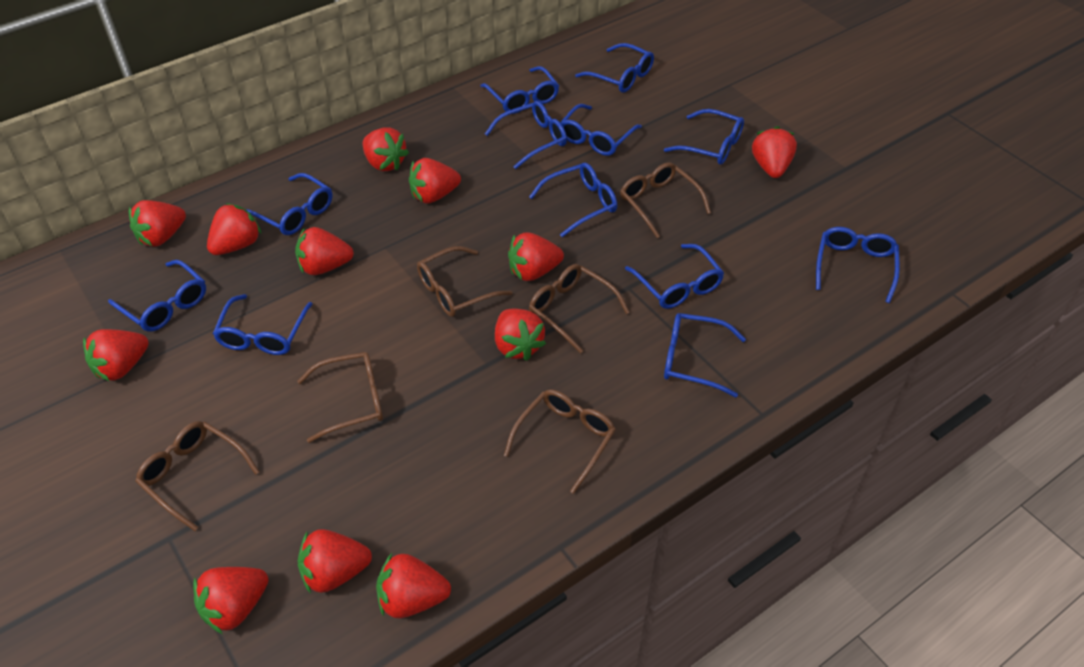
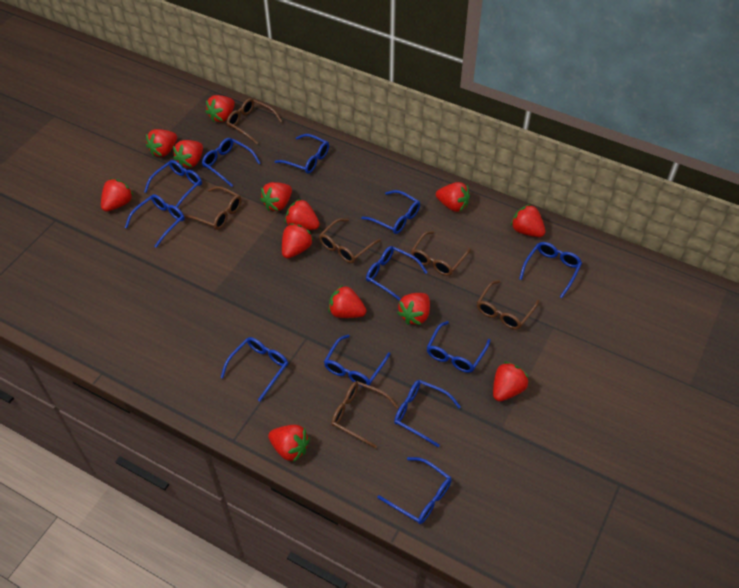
red strawberry: [83,329,149,381] [129,200,186,247] [193,567,269,634] [207,203,262,255] [295,227,354,275] [297,529,372,594] [362,128,409,171] [376,553,451,618] [409,158,461,204] [495,308,546,361] [508,232,564,281] [752,126,797,178] = 12 -> [101,178,134,212] [146,129,177,157] [173,140,203,168] [206,95,235,122] [260,182,292,211] [268,425,310,462] [282,223,314,258] [285,199,320,230] [329,285,366,318] [397,293,430,325] [436,182,470,212] [493,362,529,401] [511,204,545,237] = 13

